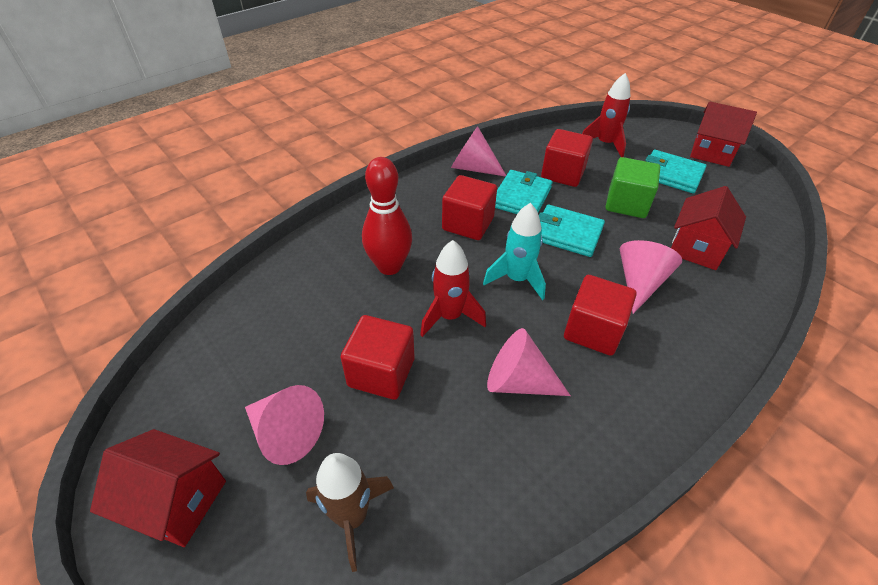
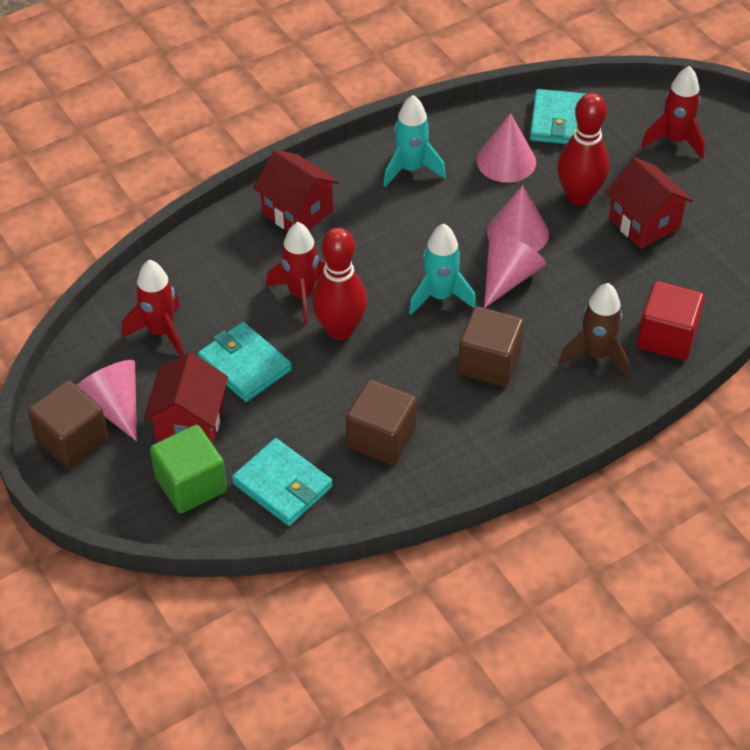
brown cube: none = 0 -> [28,380,108,469] [346,380,417,465] [458,306,524,387] = 3
red bowling pin: [362,157,412,275] = 1 -> [312,227,367,340] [557,93,609,205] = 2
red cube: [341,315,415,400] [442,175,497,240] [541,129,593,187] [564,275,636,356] = 4 -> [637,281,705,360] = 1
red rocket: [420,240,486,337] [582,73,630,157] = 2 -> [122,260,184,357] [266,222,325,324] [641,66,705,159] = 3
turquoise rocket: [483,203,546,300] = 1 -> [383,95,446,187] [409,223,476,315] = 2

